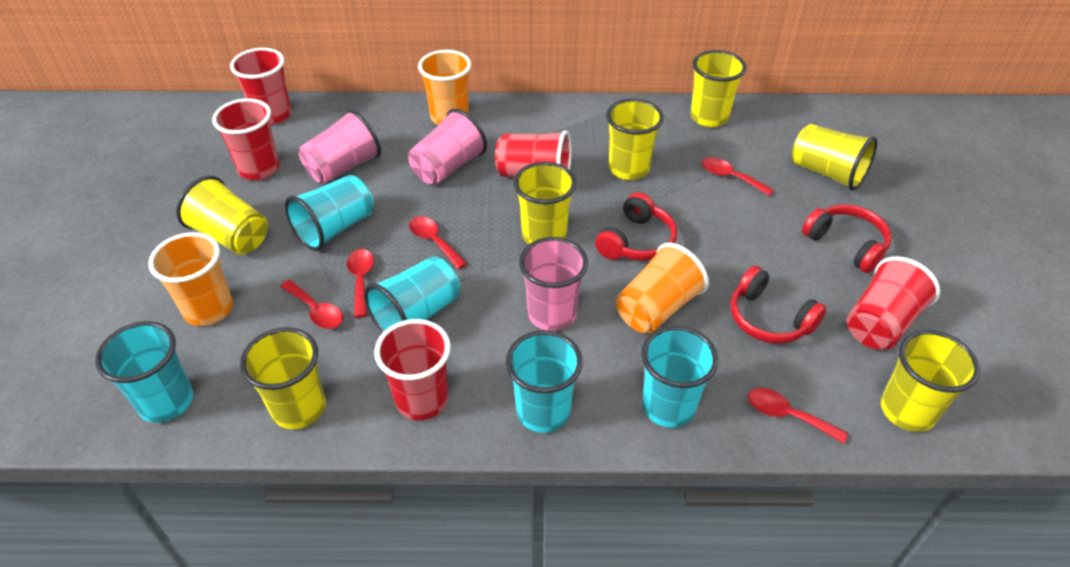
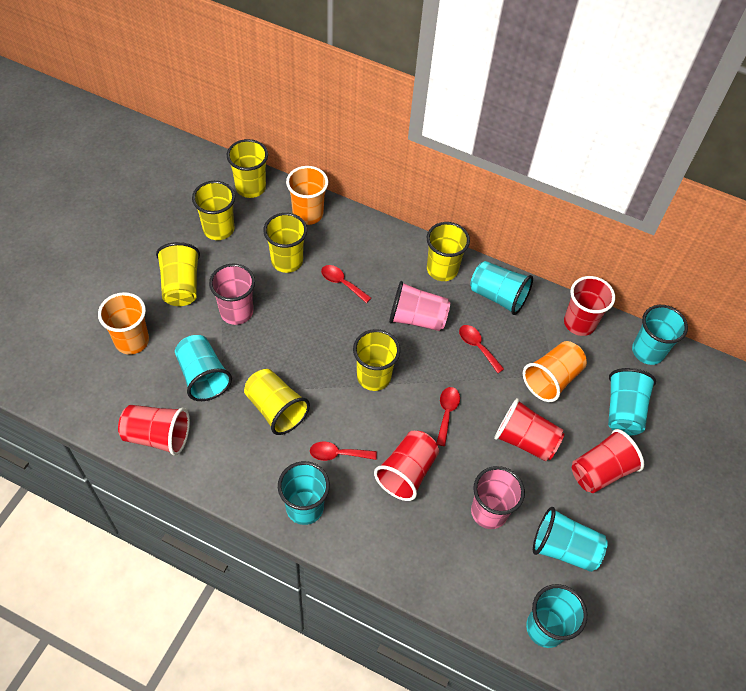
red headphones: [595,192,677,261] [730,266,827,344] [802,204,892,273] = 3 -> none = 0
red spoon: [280,280,343,329] [347,249,374,318] [409,216,467,269] [701,157,774,196] [748,388,848,444] = 5 -> [310,441,377,461] [321,265,371,303] [437,387,460,446] [459,325,504,373] = 4
turquoise cup: [95,321,193,423] [284,175,374,251] [364,256,460,333] [506,330,583,433] [641,326,718,428] = 5 -> [175,335,232,401] [278,461,330,525] [470,261,533,315] [526,584,587,648] [533,507,608,572] [608,368,656,435] [632,305,688,365] = 7

